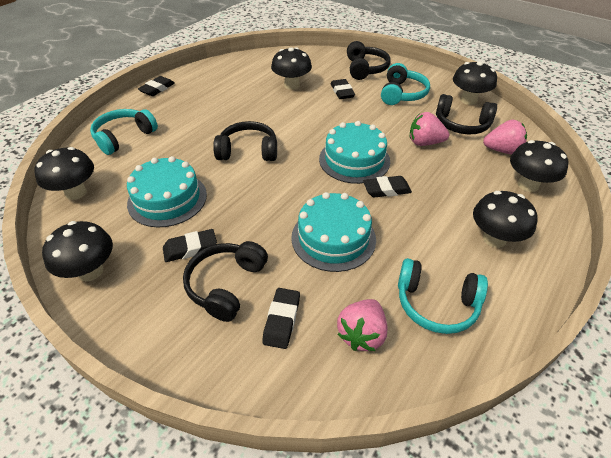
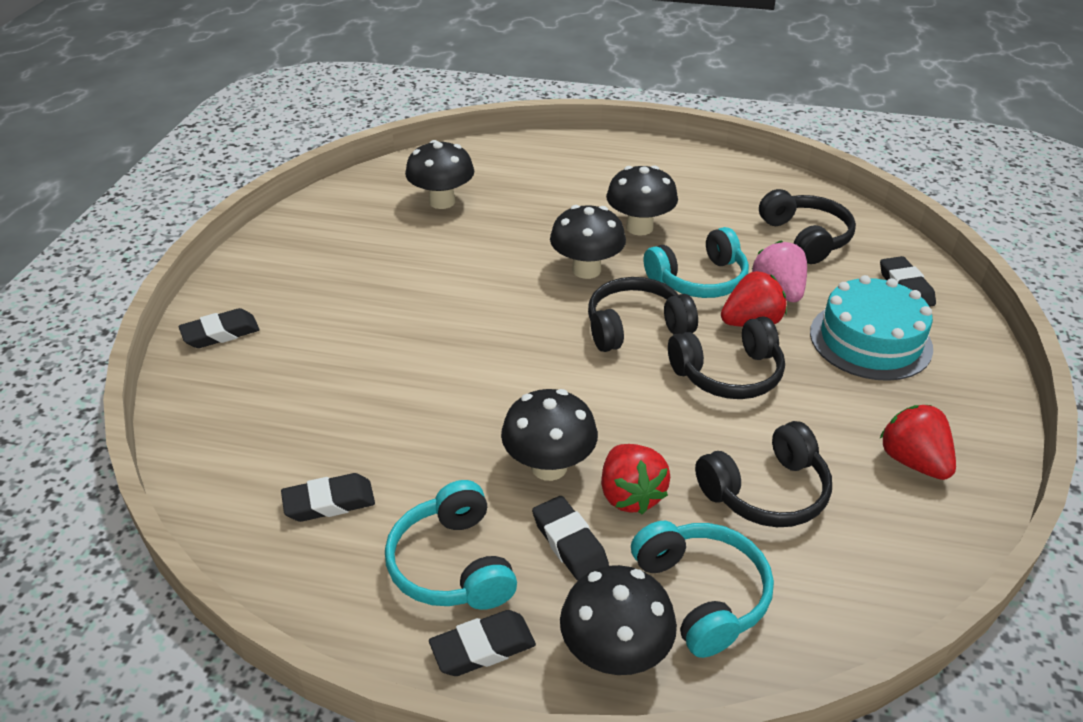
black mushroom: [34,147,94,200] [42,221,113,281] [271,47,312,90] [453,61,497,105] [473,191,537,248] [510,140,568,192] = 6 -> [405,140,474,209] [501,389,598,481] [550,205,626,279] [560,565,677,675] [606,165,678,236] = 5
pink strawberry: [337,299,388,351] [410,112,449,146] [483,119,527,154] = 3 -> [752,240,807,302] = 1
red strawberry: none = 0 -> [601,444,670,514] [721,271,787,327] [880,405,956,480] = 3
turquoise cake: [127,156,207,228] [291,192,376,272] [319,121,390,184] = 3 -> [810,275,933,381] = 1

